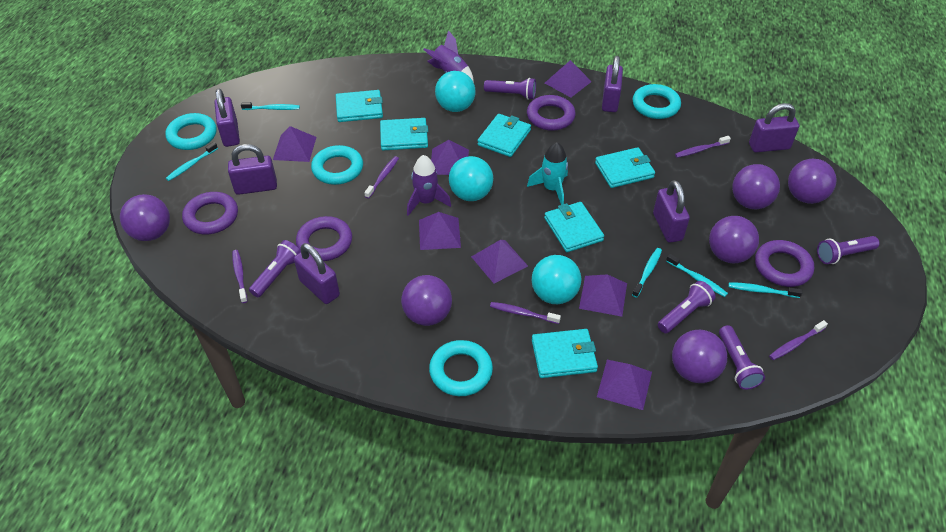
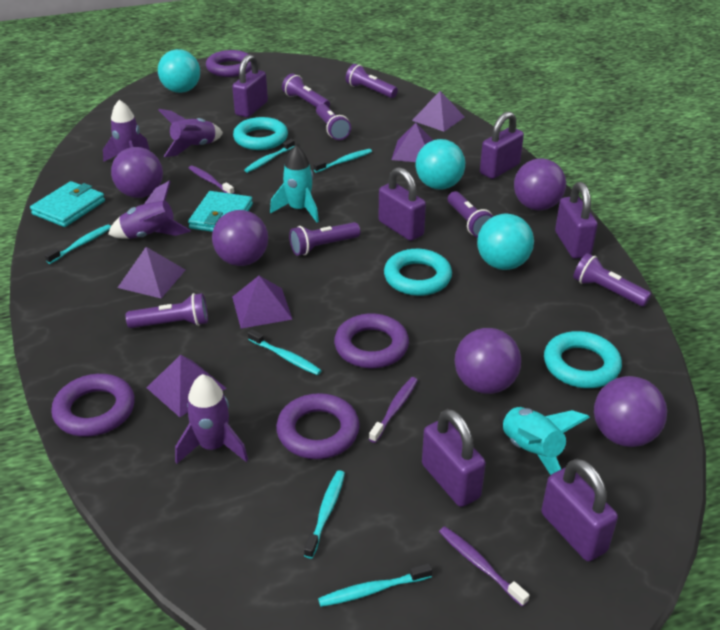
purple ball: [120,194,170,241] [401,275,452,326] [672,330,727,383] [709,216,759,263] [732,164,780,209] [788,159,836,204] = 6 -> [111,147,163,198] [212,210,268,266] [455,328,521,394] [514,158,566,210] [594,376,667,447] = 5
purple flashlight: [249,240,301,297] [484,78,536,100] [658,281,716,333] [719,325,765,390] [817,236,879,264] = 5 -> [126,293,208,328] [282,74,330,108] [289,222,360,256] [316,104,351,140] [346,64,398,98] [448,191,494,238] [573,253,651,307] = 7
purple pyramid: [273,126,316,162] [419,212,461,250] [431,140,469,175] [471,240,528,284] [545,60,592,97] [579,274,627,317] [597,360,652,410] = 7 -> [117,247,185,298] [146,355,227,417] [232,276,293,329] [392,123,433,162] [412,91,464,132] = 5
purple rocket: [407,155,451,216] [423,30,474,83] = 2 -> [103,100,150,162] [108,181,191,239] [158,109,223,157] [175,374,248,464] = 4
purple toothbrush: [232,250,248,303] [364,156,399,199] [490,302,561,324] [675,136,731,158] [769,320,828,360] = 5 -> [189,165,234,194] [369,377,418,443] [439,526,530,607] = 3
turquoise ring: [165,113,217,150] [311,145,363,185] [429,340,493,396] [632,84,681,119] = 4 -> [233,117,288,150] [384,249,452,296] [544,331,622,388] = 3
turquoise rocket: [527,142,568,205] = 1 -> [270,145,319,223] [499,407,590,475] = 2
turquoise toothbrush: [166,142,218,181] [241,102,300,110] [632,248,662,298] [666,254,728,297] [728,282,802,298] = 5 -> [45,224,111,264] [244,139,295,173] [248,329,322,375] [304,470,345,559] [313,149,372,173] [318,563,432,607] = 6
turquoise wallet: [336,90,383,122] [380,118,428,151] [477,114,531,157] [532,329,598,378] [544,202,604,252] [595,147,655,188] = 6 -> [30,181,105,227] [188,191,253,232] = 2

